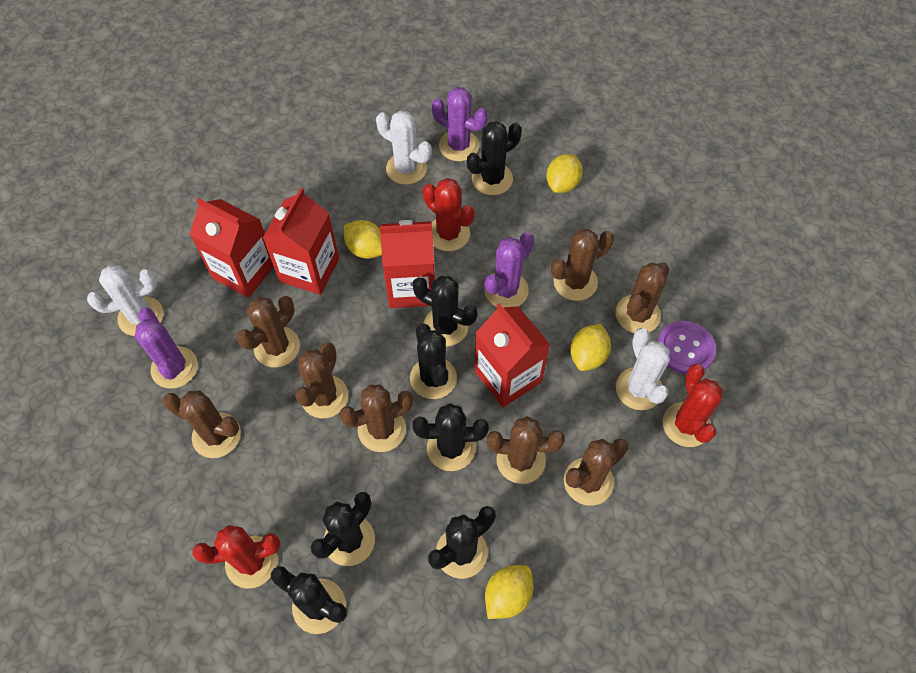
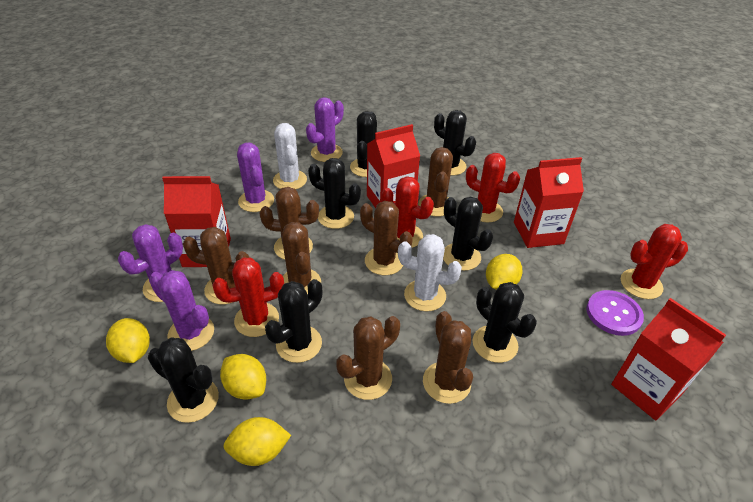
brown cactus: [163,390,241,458] [236,296,300,367] [295,342,348,418] [339,384,413,452] [487,416,565,484] [551,229,614,301] [564,438,628,506] [615,263,669,333] = 8 -> [183,227,249,305] [260,187,319,260] [282,222,321,295] [336,316,400,400] [360,201,413,275] [418,147,453,217] [423,311,473,404] = 7
purple cactus: [135,308,198,389] [431,87,488,161] [484,232,534,307] = 3 -> [118,224,183,302] [149,270,214,351] [237,143,274,212] [306,97,344,162] = 4
red cactus: [192,525,280,589] [423,178,475,251] [663,364,723,447] = 3 -> [212,257,284,337] [382,176,434,248] [466,153,520,222] [621,224,688,299] = 4
white cactus: [87,265,163,336] [376,110,431,185] [616,328,670,410] = 3 -> [273,123,307,190] [398,234,462,311] = 2

